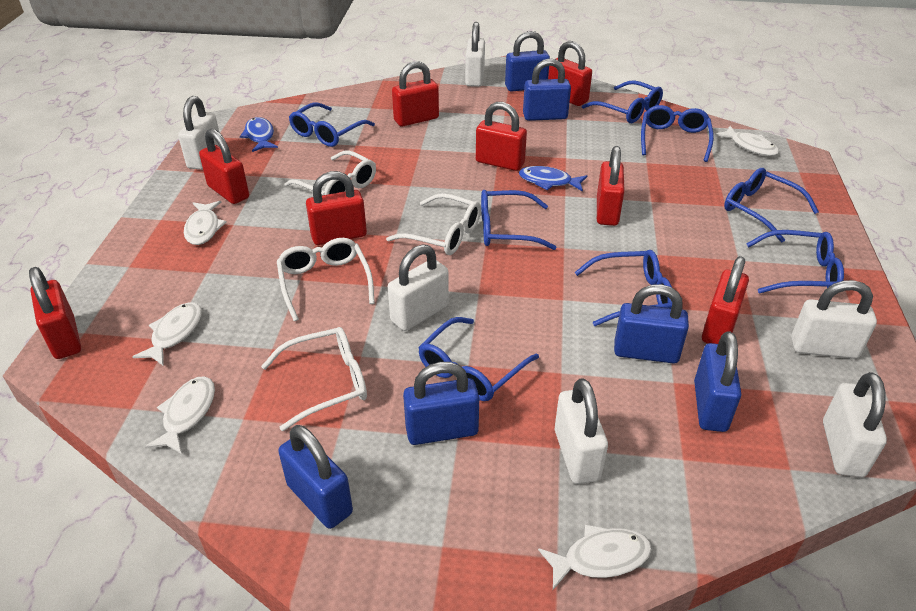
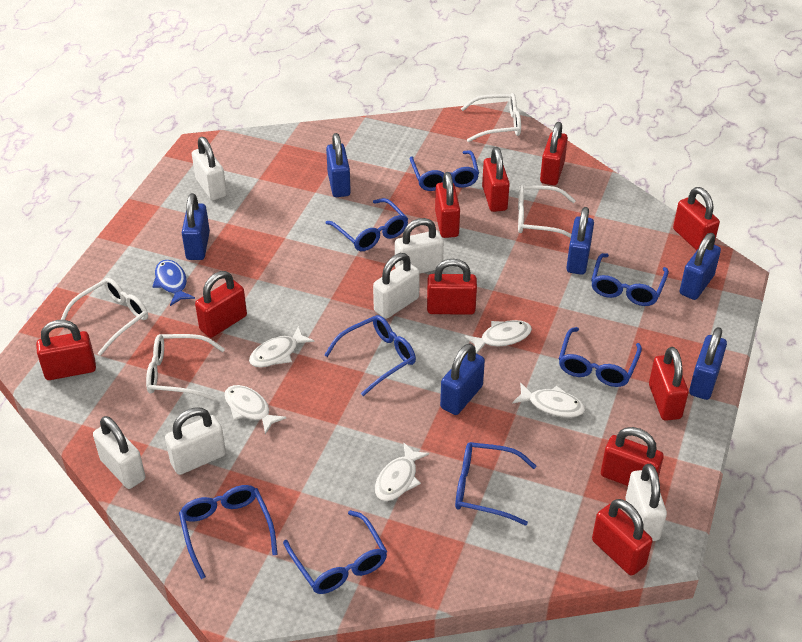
blue fish: [240,117,278,152] [519,166,587,192] = 2 -> [152,260,195,306] = 1
red padlock: [29,267,81,359] [199,128,249,204] [306,171,367,245] [392,61,439,127] [476,102,527,171] [548,41,592,106] [597,146,625,226] [702,256,749,344] = 8 -> [36,320,96,380] [195,271,247,338] [427,259,477,315] [435,172,460,238] [482,147,510,212] [540,122,568,185] [592,499,653,576] [601,427,664,486] [649,347,688,421] [673,187,720,251] = 10

